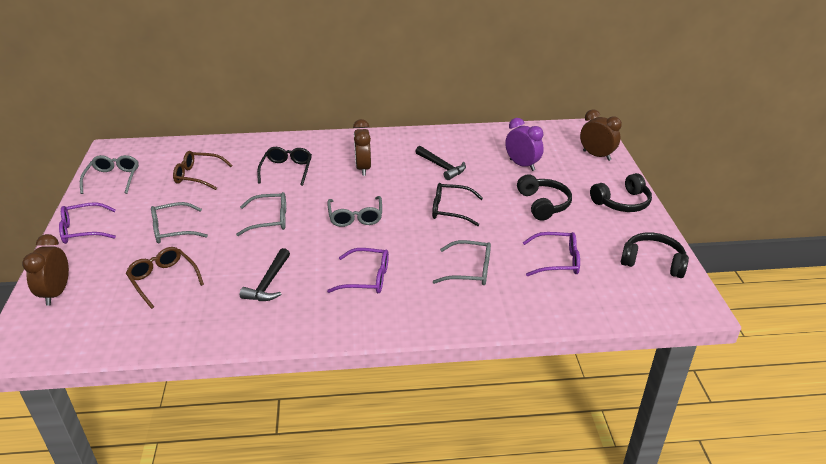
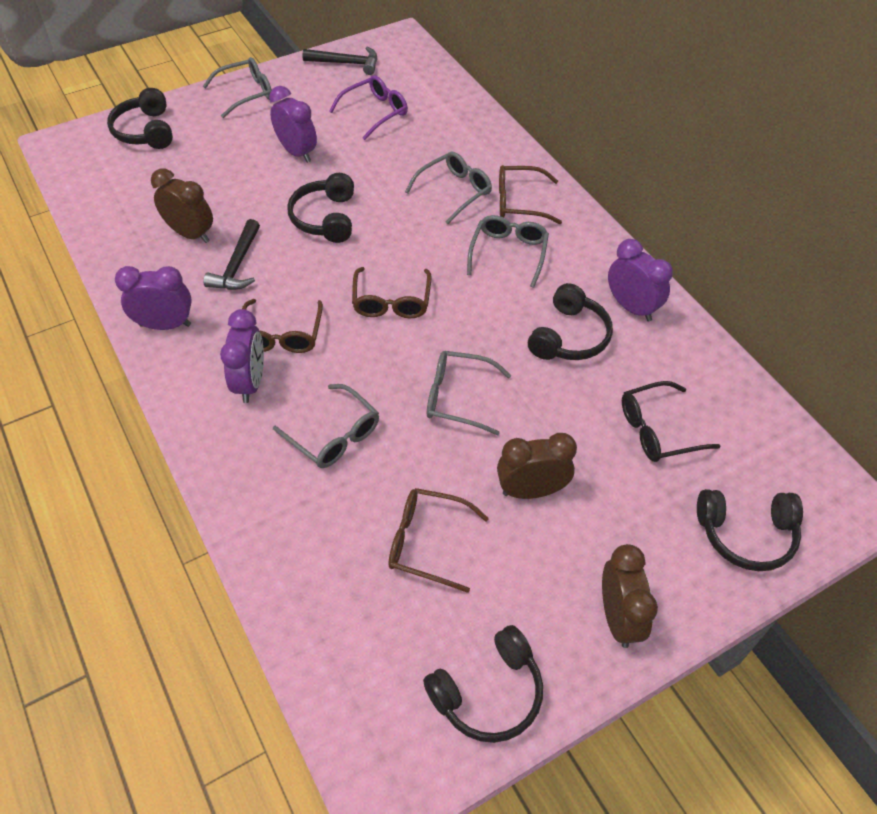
black glasses: [257,147,312,186] [432,183,483,226] = 2 -> [622,381,720,462] = 1
black headphones: [517,174,572,221] [590,173,652,212] [621,232,689,278] = 3 -> [107,88,173,149] [287,173,354,243] [423,625,543,743] [528,283,613,360] [697,489,803,571] = 5
brown glasses: [126,247,204,309] [173,151,233,190] = 2 -> [242,299,323,353] [352,267,431,318] [388,488,489,593] [499,165,562,224] = 4
purple clock: [505,118,544,171] = 1 -> [115,266,192,330] [220,309,264,403] [269,86,317,163] [608,239,673,321] = 4
purple glasses: [59,202,116,244] [327,248,389,293] [523,232,580,276] = 3 -> [329,75,408,140] = 1

